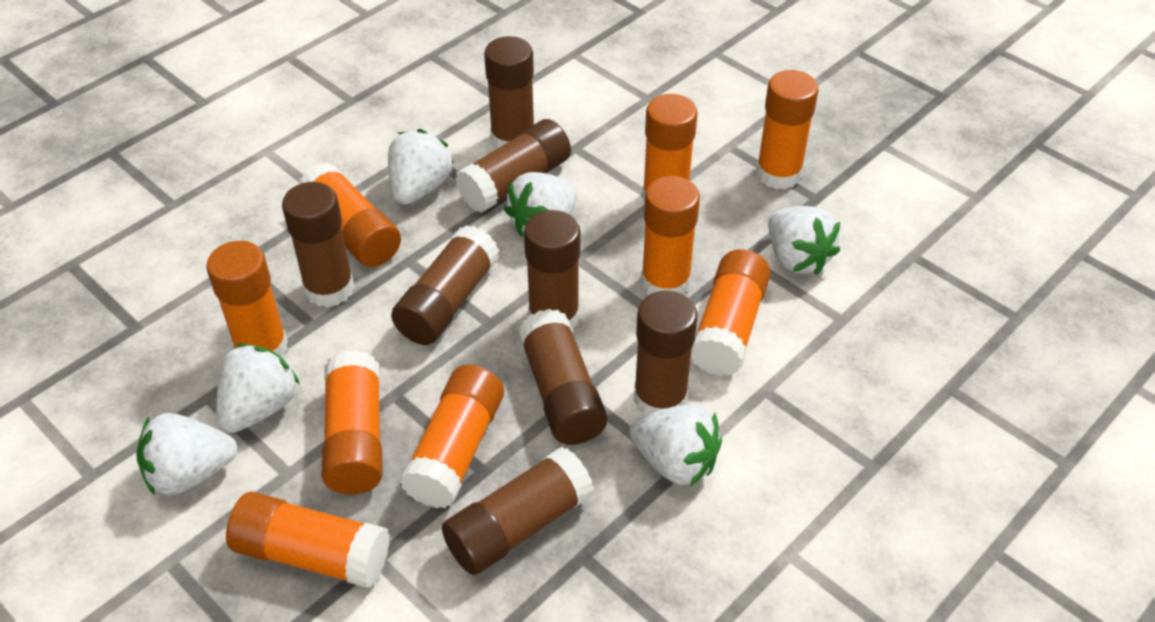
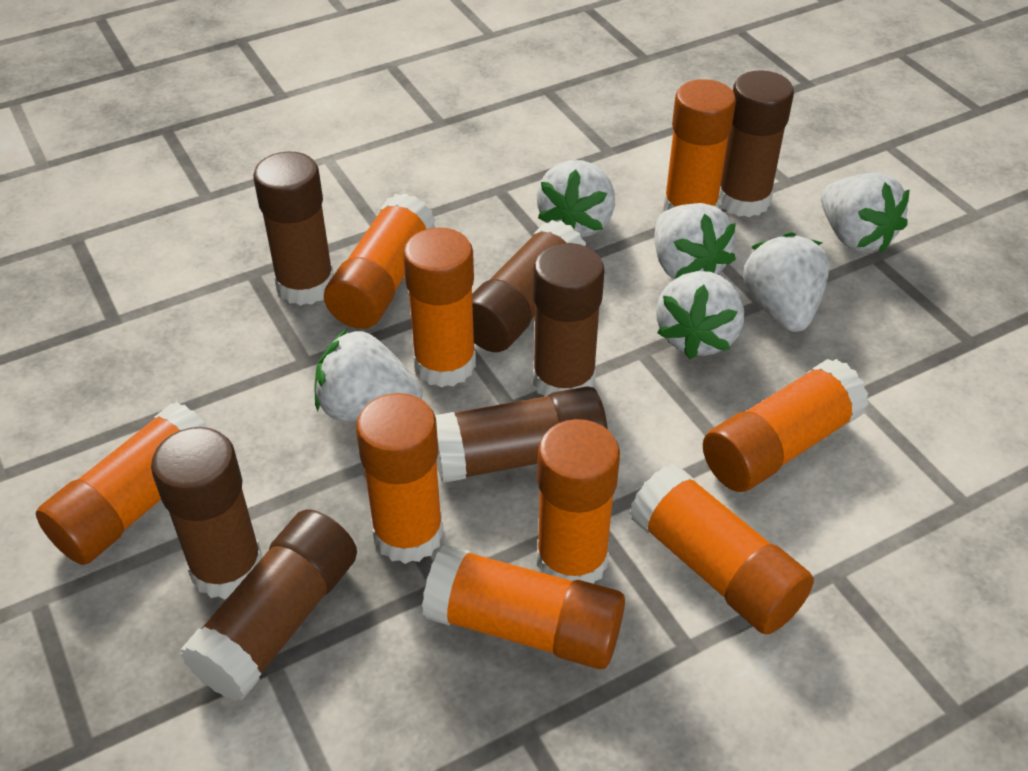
brown glue stick: [282,182,355,307] [391,225,499,345] [442,447,594,575] [455,119,571,213] [484,36,534,149] [518,309,607,445] [524,210,580,330] [634,290,698,416] = 8 -> [151,427,262,599] [180,509,357,701] [253,152,334,306] [435,386,608,483] [472,220,586,352] [533,243,605,397] [719,70,794,217] = 7

